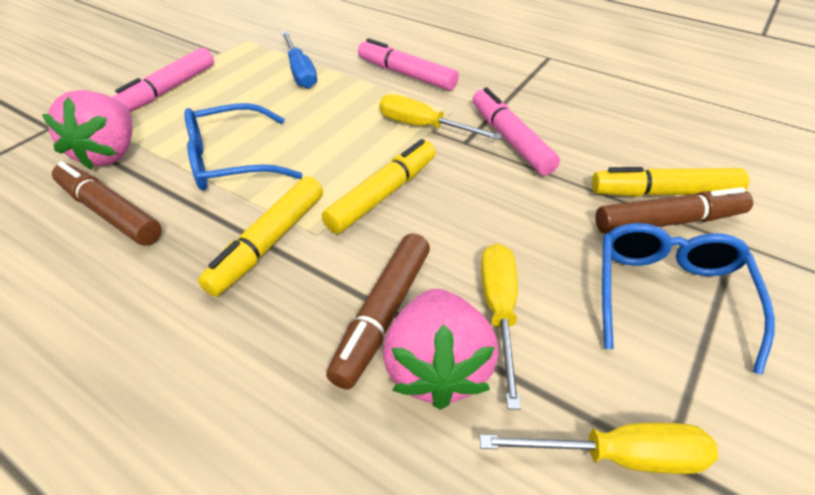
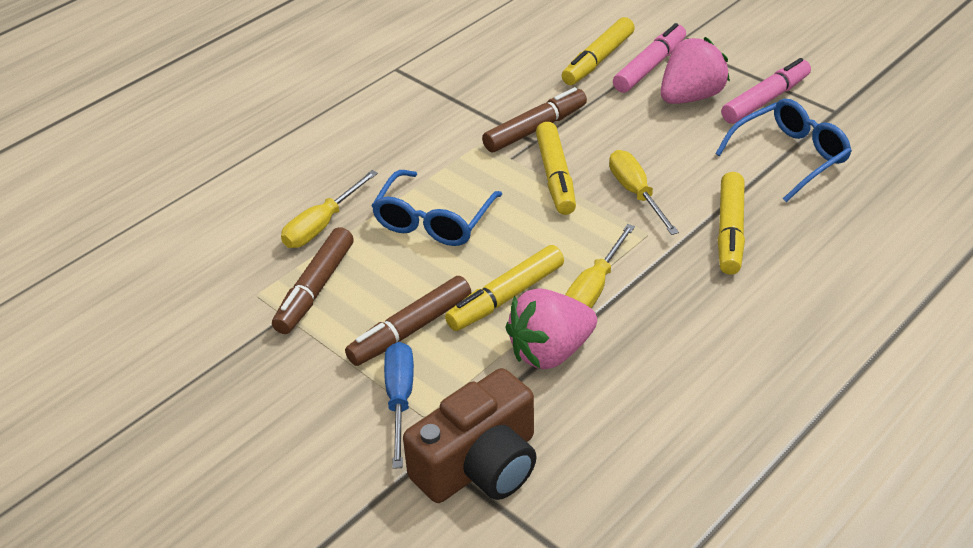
brown camera: none = 0 -> [403,368,537,503] = 1
pink marker: [112,48,214,112] [358,38,459,91] [473,87,560,175] = 3 -> [613,23,686,93] [721,58,811,124] = 2
yellow marker: [198,176,323,297] [322,139,436,234] [592,167,749,197] = 3 -> [445,245,564,331] [536,122,576,215] [562,17,635,85] [717,172,745,275] = 4

